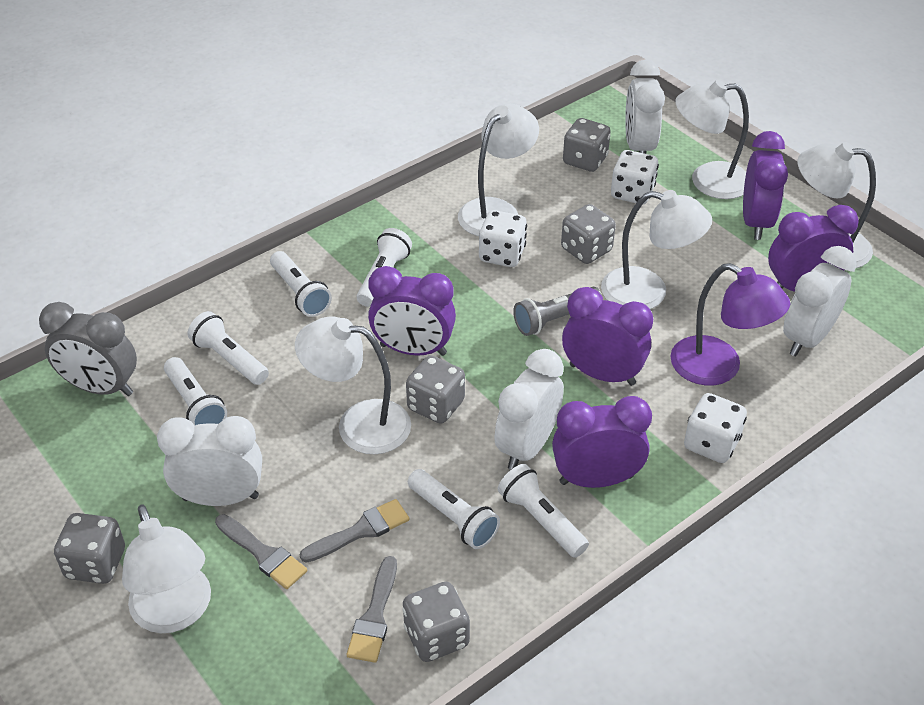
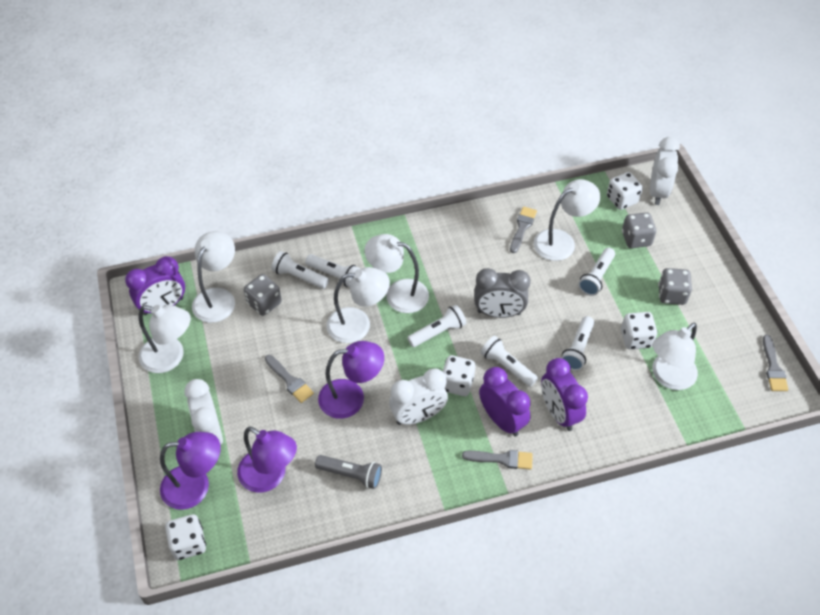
grey brush: [215,514,307,589] [300,499,409,563] [347,556,397,663] = 3 -> [265,355,314,403] [462,450,533,470] [510,207,537,253] [763,335,788,391] = 4
grey dice: [54,513,125,584] [403,582,470,662] [406,355,465,424] [561,204,616,264] [563,118,611,172] = 5 -> [244,274,282,316] [622,212,656,248] [658,268,692,305] = 3
purple clock: [368,266,456,356] [552,396,652,488] [562,287,653,386] [743,131,788,240] [768,205,859,292] = 5 -> [125,256,185,315] [479,367,531,436] [541,358,588,431] = 3
purple lamp: [671,263,790,385] = 1 -> [160,432,221,510] [237,426,297,493] [318,341,384,419] = 3
white clock: [157,416,262,506] [494,349,564,470] [625,60,665,154] [783,246,856,356] = 4 -> [184,379,223,445] [389,368,448,425] [650,137,680,205] = 3
white dice: [479,210,527,267] [611,150,659,204] [684,393,747,463] = 3 -> [165,514,206,560] [442,355,475,396] [607,172,643,210] [621,312,657,349] = 4

